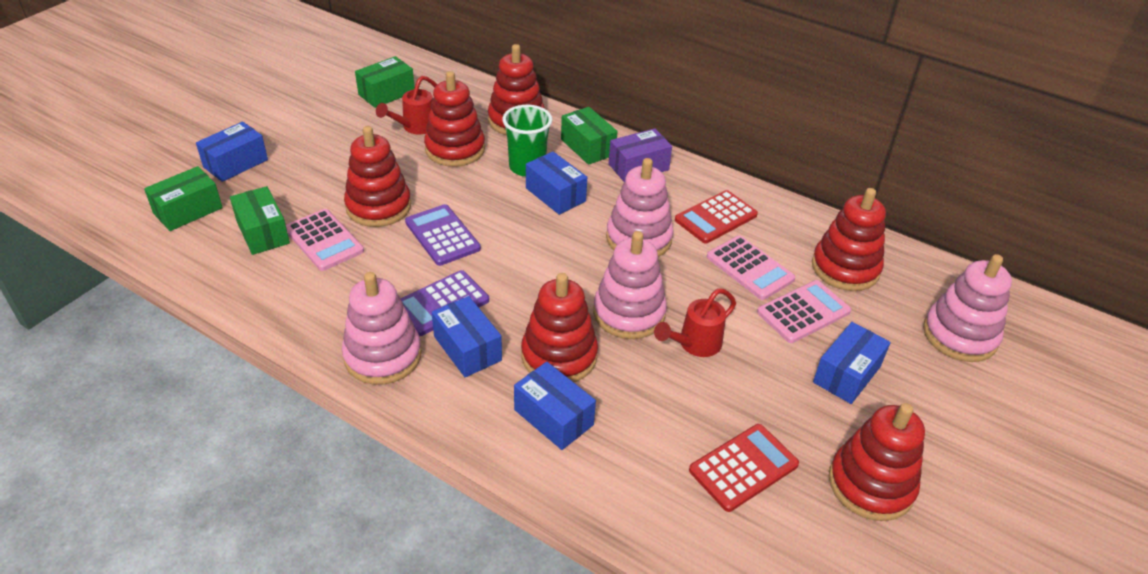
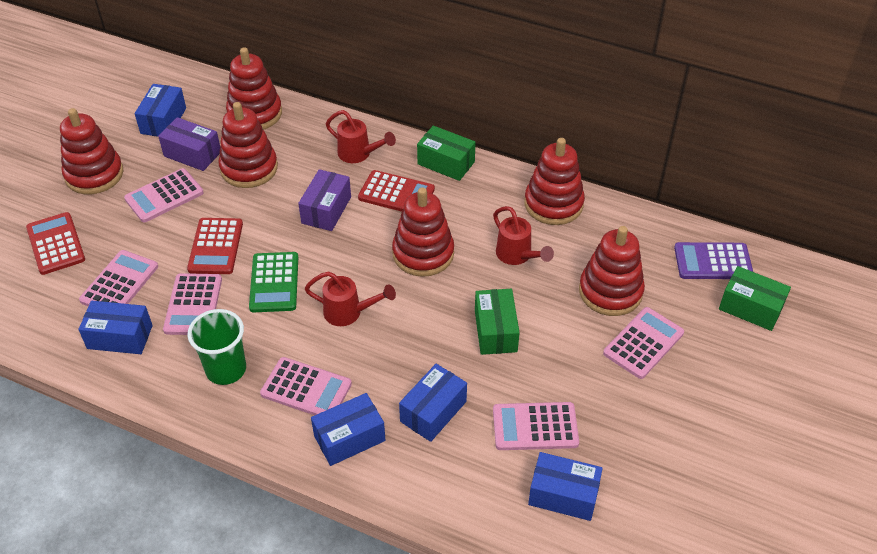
green box: [144,166,223,231] [230,186,290,255] [355,56,415,108] [561,107,618,165] = 4 -> [417,126,476,181] [475,289,520,355] [719,266,791,331] = 3
green calculator: none = 0 -> [249,252,298,312] = 1
pink calculator: [286,209,364,271] [707,236,796,300] [757,280,851,343] = 3 -> [79,250,158,306] [124,168,204,222] [163,273,222,335] [260,357,352,415] [493,402,579,450] [603,307,684,379] = 6
pink stacking toy: [342,272,422,385] [593,231,667,339] [606,158,674,257] [923,254,1012,362] = 4 -> none = 0
purple box: [609,128,672,183] = 1 -> [158,117,220,171] [298,169,351,231] = 2
purple calculator: [400,270,489,336] [405,204,481,266] = 2 -> [674,242,753,279] = 1
red calculator: [675,190,758,244] [689,424,799,512] = 2 -> [26,212,85,275] [187,218,243,274] [358,170,435,212] = 3
red watering can: [376,76,437,134] [654,288,736,357] = 2 -> [305,271,396,326] [326,110,396,163] [493,206,554,265] = 3

